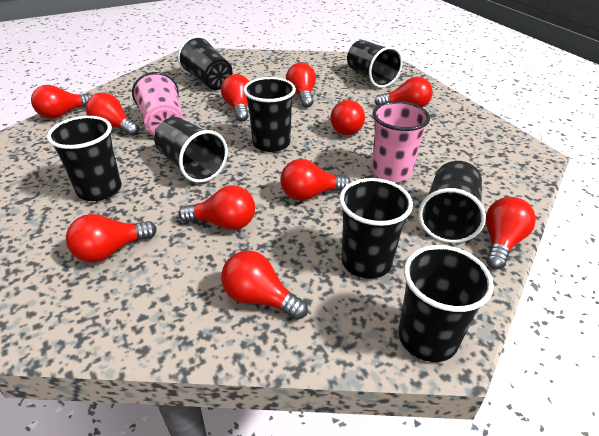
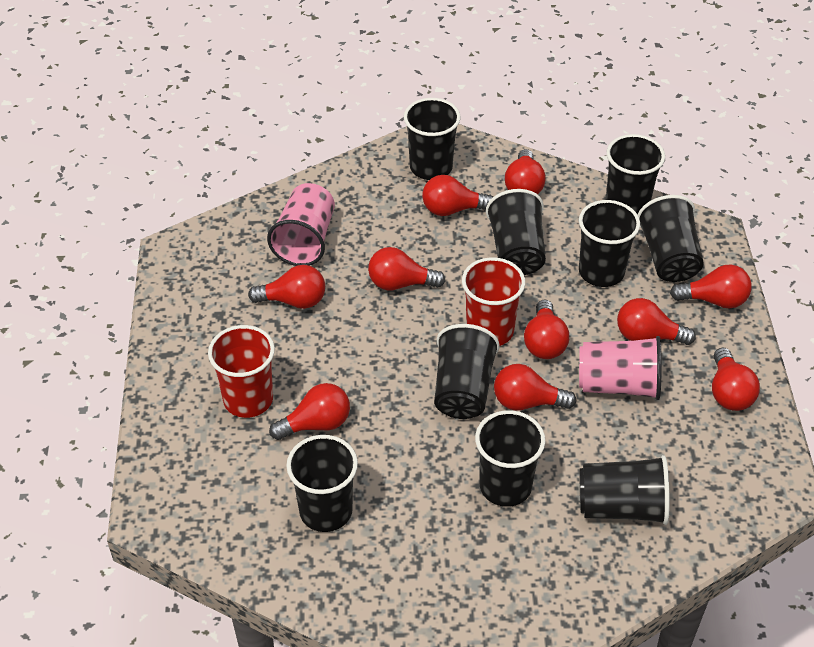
black cup: [47,116,122,201] [154,117,228,183] [178,36,232,90] [243,77,296,152] [339,178,413,279] [347,40,403,88] [398,245,494,362] [418,161,486,243] = 8 -> [286,435,358,532] [404,98,460,180] [434,324,500,419] [475,410,545,507] [486,189,546,275] [579,200,640,287] [579,455,670,525] [606,134,665,215] [638,195,703,282] = 9
red cup: none = 0 -> [208,325,275,418] [462,257,525,346] = 2
red light bulb: [31,85,92,119] [66,214,157,263] [85,92,139,136] [178,185,255,230] [221,74,250,122] [221,251,308,320] [280,159,351,201] [286,63,316,108] [331,100,365,135] [374,77,433,107] [486,197,536,269] = 11 -> [248,265,325,309] [269,383,350,440] [368,247,446,290] [422,175,493,216] [494,364,576,411] [505,149,546,194] [524,299,569,359] [617,298,696,345] [670,264,752,309] [712,348,760,411] = 10

